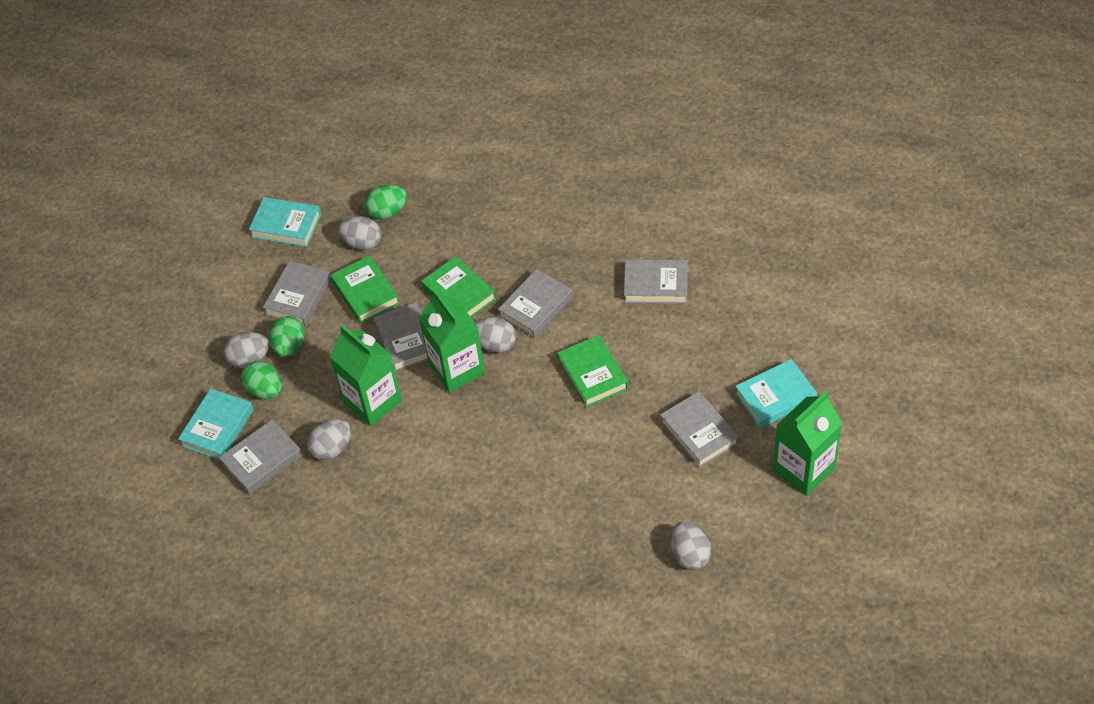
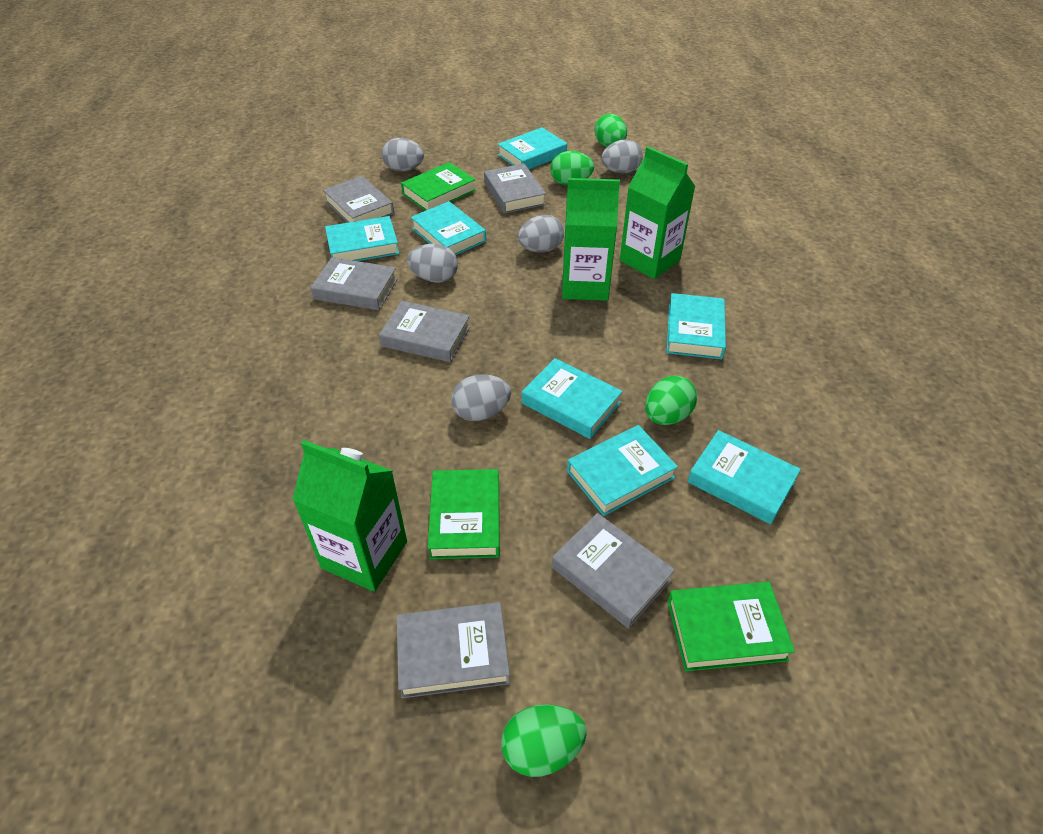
green egg: [241,361,282,399] [269,316,305,358] [365,185,407,220] = 3 -> [501,705,587,777] [550,151,594,185] [594,114,627,147] [645,376,697,425] = 4
turquoise book: [178,388,254,460] [249,197,321,247] [735,359,817,428] = 3 -> [325,216,399,261] [411,201,486,255] [498,127,567,169] [522,358,623,439] [567,425,678,516] [667,293,726,359] [688,430,801,524] = 7

